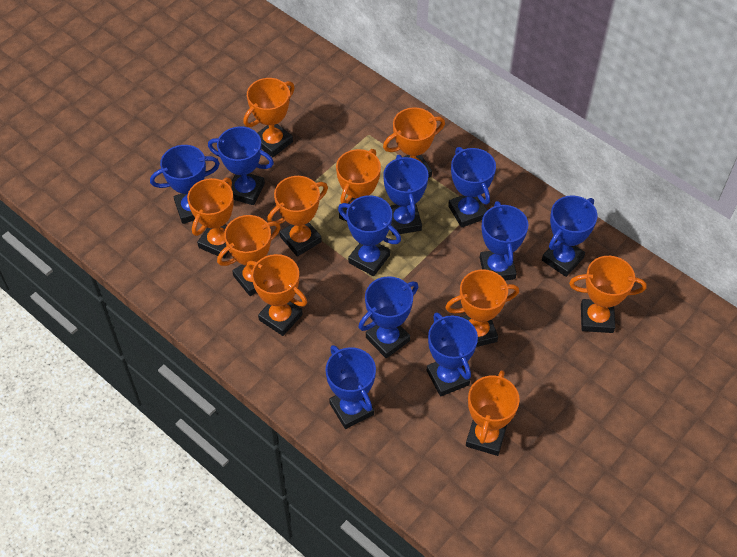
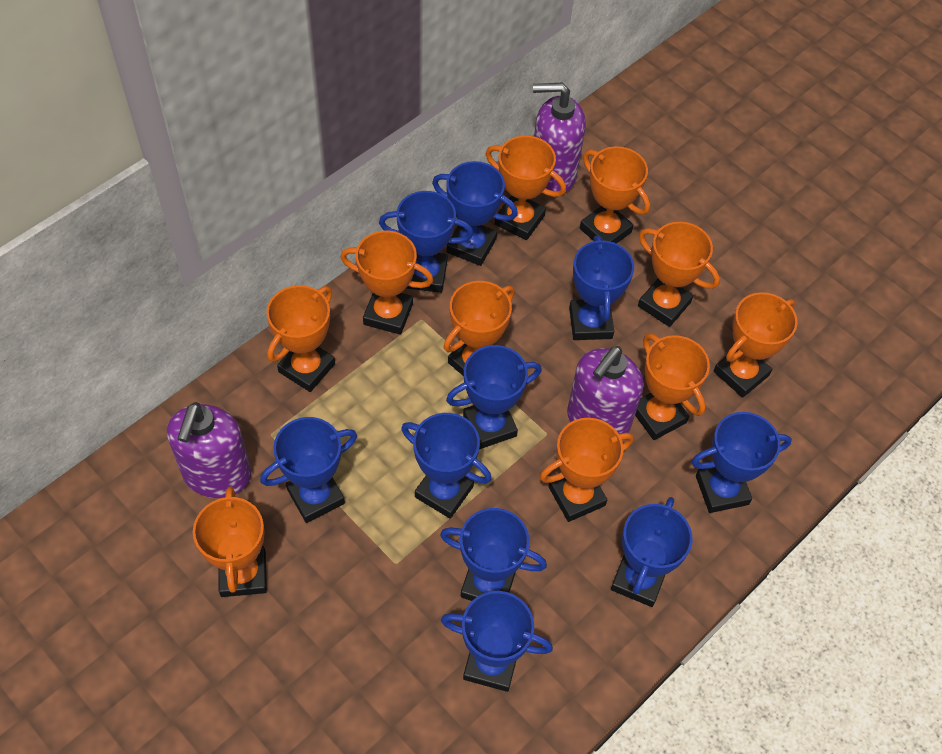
purple soap dispenser: none = 0 -> [167,402,251,498] [533,83,586,194] [567,346,643,434] = 3

